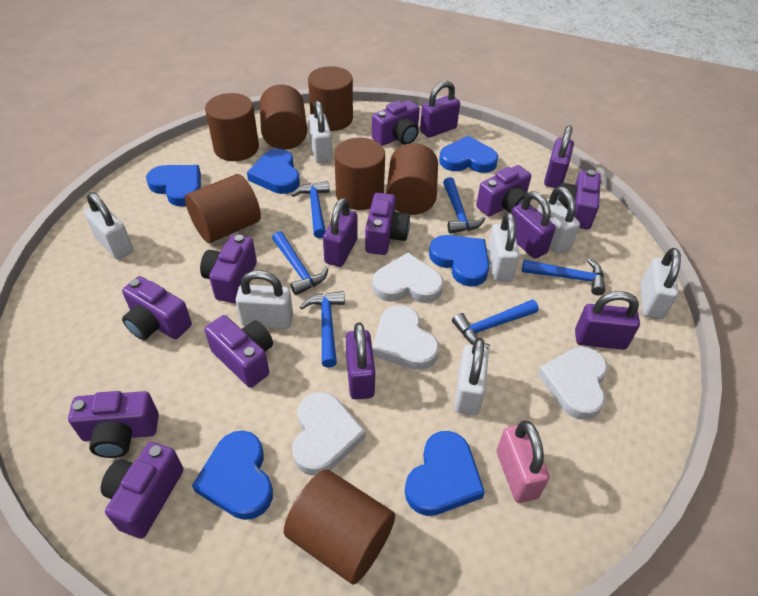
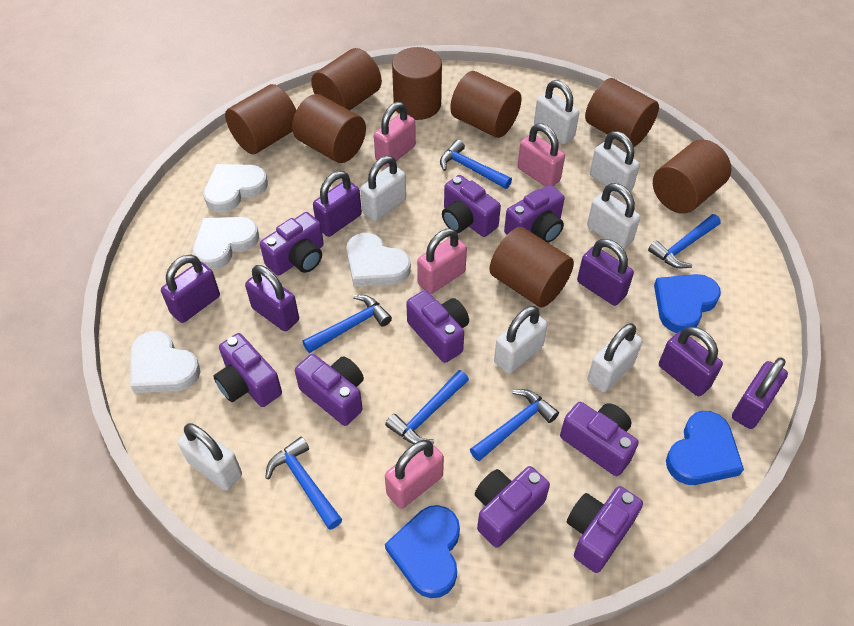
blue heart: [146,165,201,206] [192,431,273,520] [247,149,300,194] [405,431,485,516] [429,235,489,287] [439,136,498,173] = 6 -> [385,505,460,598] [654,274,721,333] [666,411,744,485] = 3
brown cylinder: [185,174,261,243] [205,93,259,161] [260,84,307,150] [283,469,395,585] [308,66,353,131] [334,138,385,210] [386,143,438,215] = 7 -> [225,84,296,154] [292,94,366,163] [311,48,382,110] [392,47,442,120] [450,71,521,138] [489,227,574,307] [585,78,659,147] [653,140,731,214] = 8
pink padlock: [497,420,550,503] = 1 -> [374,102,416,167] [385,440,444,509] [417,228,467,294] [517,123,565,187] = 4

